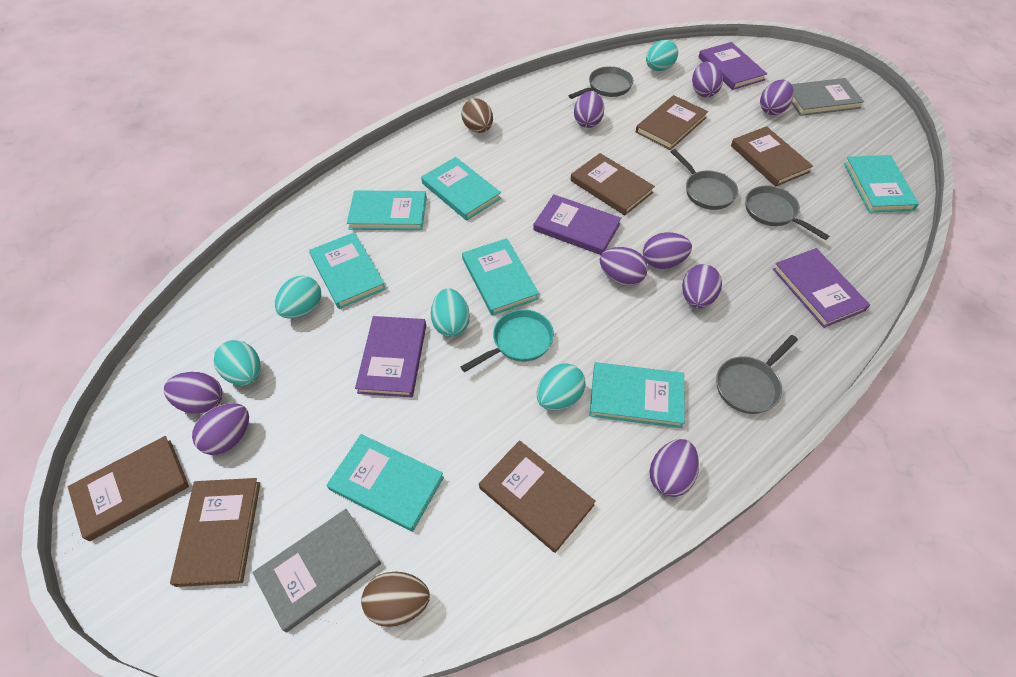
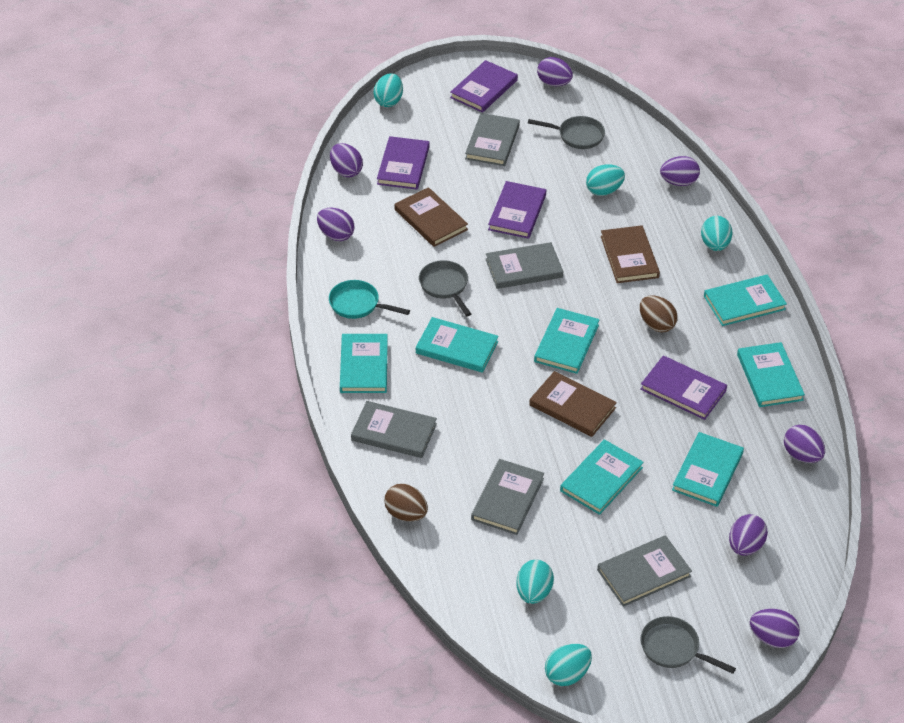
brown book: [68,436,189,541] [170,478,260,587] [479,440,596,553] [570,153,655,215] [636,95,708,150] [731,126,813,186] = 6 -> [395,187,468,247] [529,371,617,437] [601,225,660,283] = 3
grey book: [252,509,381,632] [792,78,864,116] = 2 -> [351,401,437,458] [465,113,520,166] [471,459,544,535] [486,242,564,289] [597,535,692,607] = 5
grey pan: [568,66,633,99] [670,149,738,210] [716,335,798,414] [745,185,829,240] = 4 -> [419,260,471,316] [528,116,605,149] [640,616,736,674] = 3
purple egg: [164,372,222,414] [192,403,249,455] [574,91,604,128] [600,247,648,286] [643,232,692,269] [650,439,699,497] [682,264,722,308] [692,62,723,97] [760,80,794,115] = 9 -> [317,208,355,241] [330,143,363,177] [537,57,573,86] [660,156,700,186] [729,514,768,556] [750,609,800,648] [784,425,825,463] = 7

